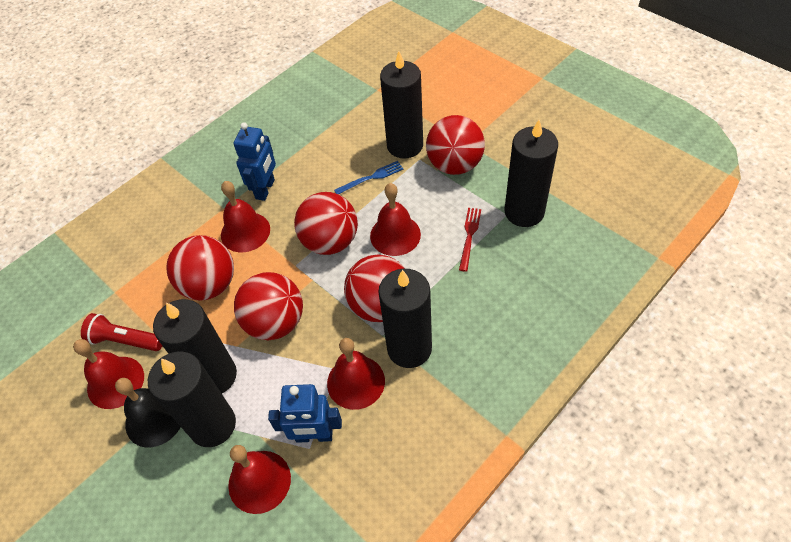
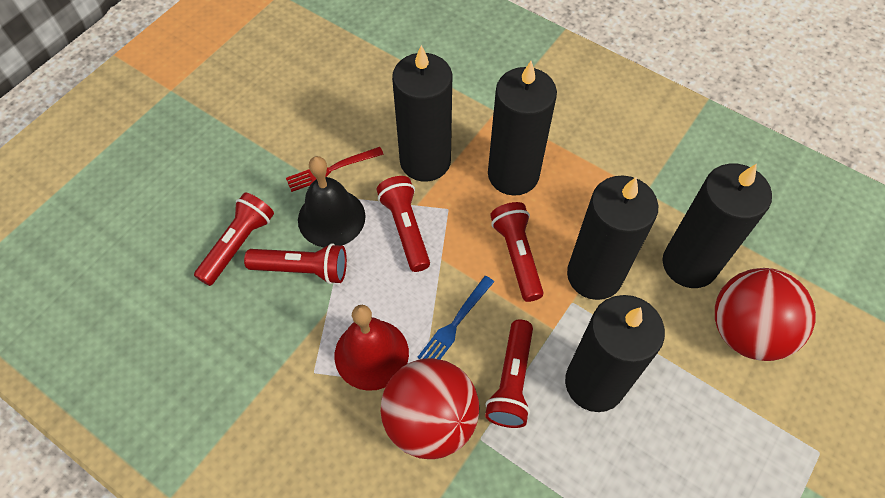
blue robot: [233,122,276,201] [268,384,342,443] = 2 -> none = 0
red ball: [166,235,234,300] [234,272,303,340] [294,192,358,255] [344,255,405,322] [426,115,485,175] = 5 -> [381,358,479,459] [715,268,816,361] = 2
red bell: [73,339,144,409] [221,181,270,252] [228,445,291,514] [327,338,385,410] [370,183,421,256] = 5 -> [335,305,409,391] = 1
red flashlight: [81,313,162,351] = 1 -> [194,192,274,286] [244,243,347,284] [377,176,430,272] [485,320,533,428] [490,202,544,302] = 5

